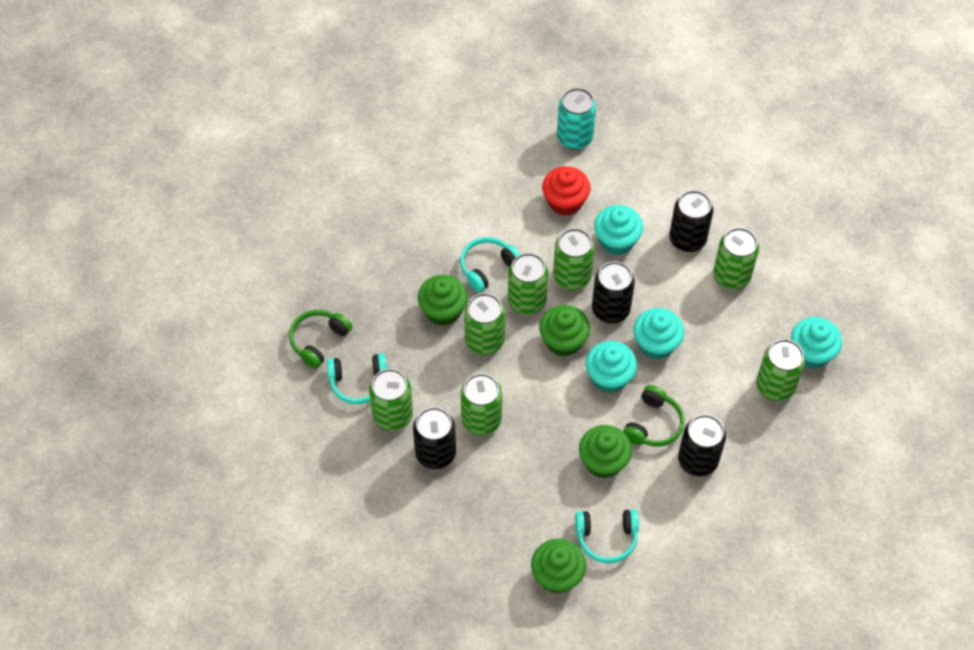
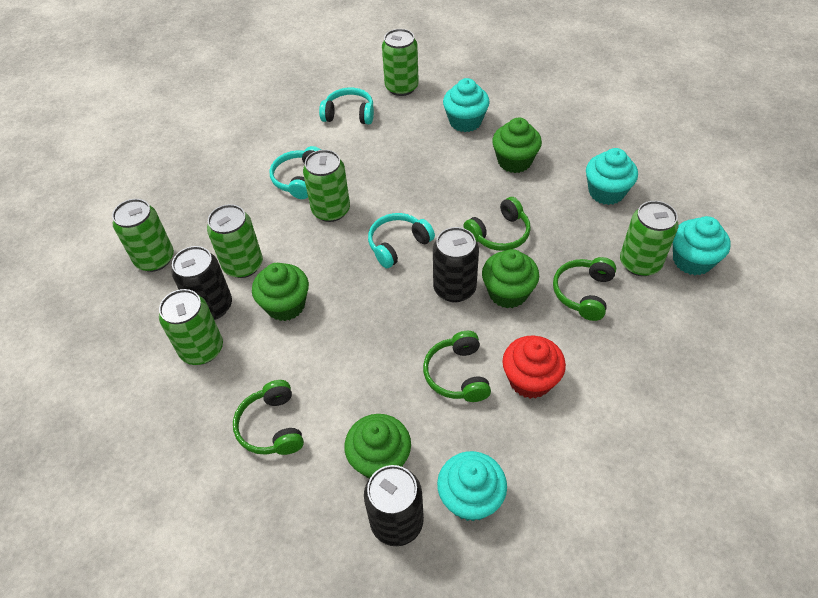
black can: [413,407,456,469] [592,261,635,323] [669,190,713,252] [678,414,726,476] = 4 -> [171,246,232,320] [364,465,424,546] [433,227,479,302] = 3
green can: [369,369,413,431] [460,373,502,435] [464,293,505,355] [508,253,548,315] [553,228,594,290] [713,228,759,290] [756,339,805,401] = 7 -> [112,199,174,272] [159,289,223,365] [207,204,263,278] [303,150,350,222] [382,29,419,96] [620,201,678,276] = 6
green headphones: [289,310,352,369] [623,385,684,447] = 2 -> [233,380,304,455] [423,331,491,402] [463,197,531,251] [553,257,616,321] = 4
turquoise can: [557,88,596,150] = 1 -> none = 0

